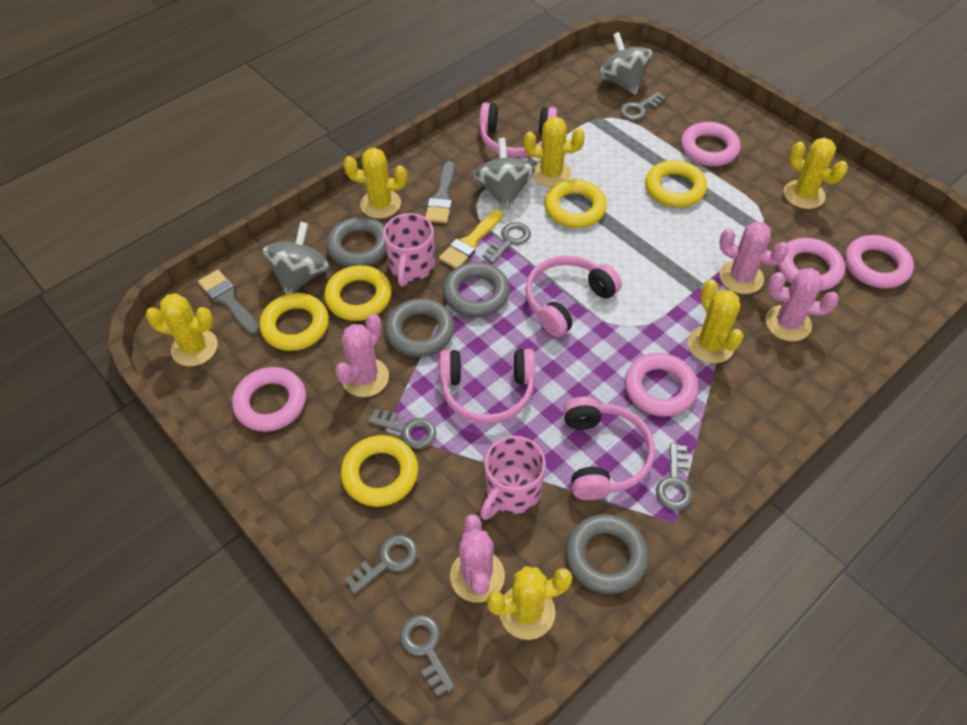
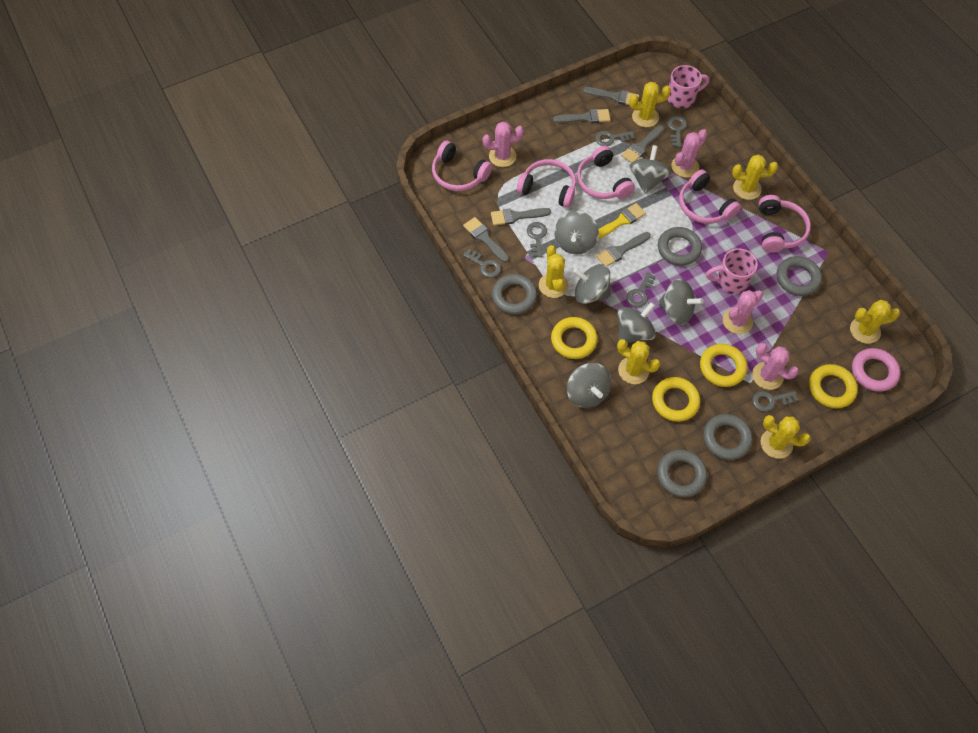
grey brush: [198,270,260,335] [425,161,455,223] = 2 -> [463,217,509,262] [491,208,551,226] [553,109,611,123] [583,87,639,105] [596,232,651,266] [621,125,664,163] = 6
grey ring: [326,217,387,267] [385,298,454,357] [443,262,510,317] [565,514,648,594] = 4 -> [492,274,537,314] [657,450,707,497] [658,227,702,266] [703,414,753,460] [777,256,822,296] = 5
grey spinning top: [262,221,329,294] [473,138,535,209] [599,32,653,95] = 3 -> [554,211,599,255] [567,363,612,408] [573,264,611,304] [617,302,656,343] [629,145,672,194] [658,279,704,325] = 6
pink headphones: [439,349,535,424] [479,103,557,158] [525,255,622,337] [563,397,655,500] = 4 -> [432,141,492,191] [517,159,576,208] [577,146,635,199] [679,169,741,224] [759,195,811,253] = 5
pink ring: [232,367,306,432] [625,353,698,417] [681,122,741,166] [777,238,845,291] [845,235,914,288] = 5 -> [852,348,900,392] = 1
yellow ring: [259,293,329,351] [324,265,392,321] [341,435,418,507] [544,179,607,228] [645,160,707,208] = 5 -> [551,317,598,359] [652,377,700,422] [700,344,747,387] [809,364,858,408] = 4

